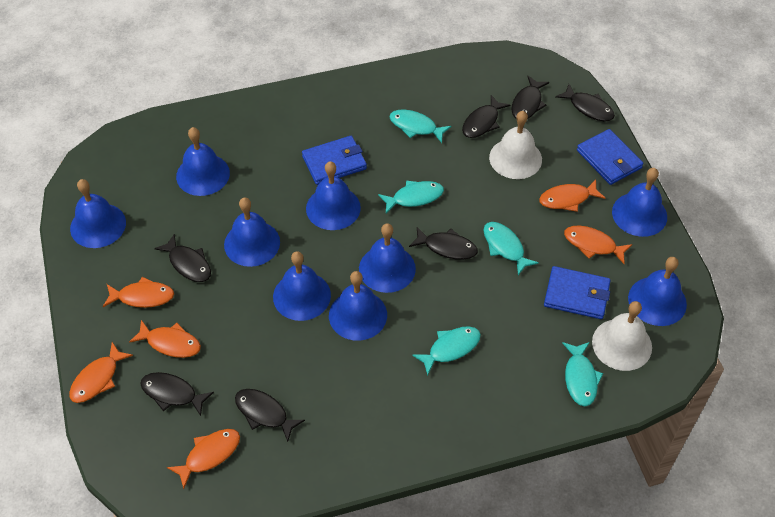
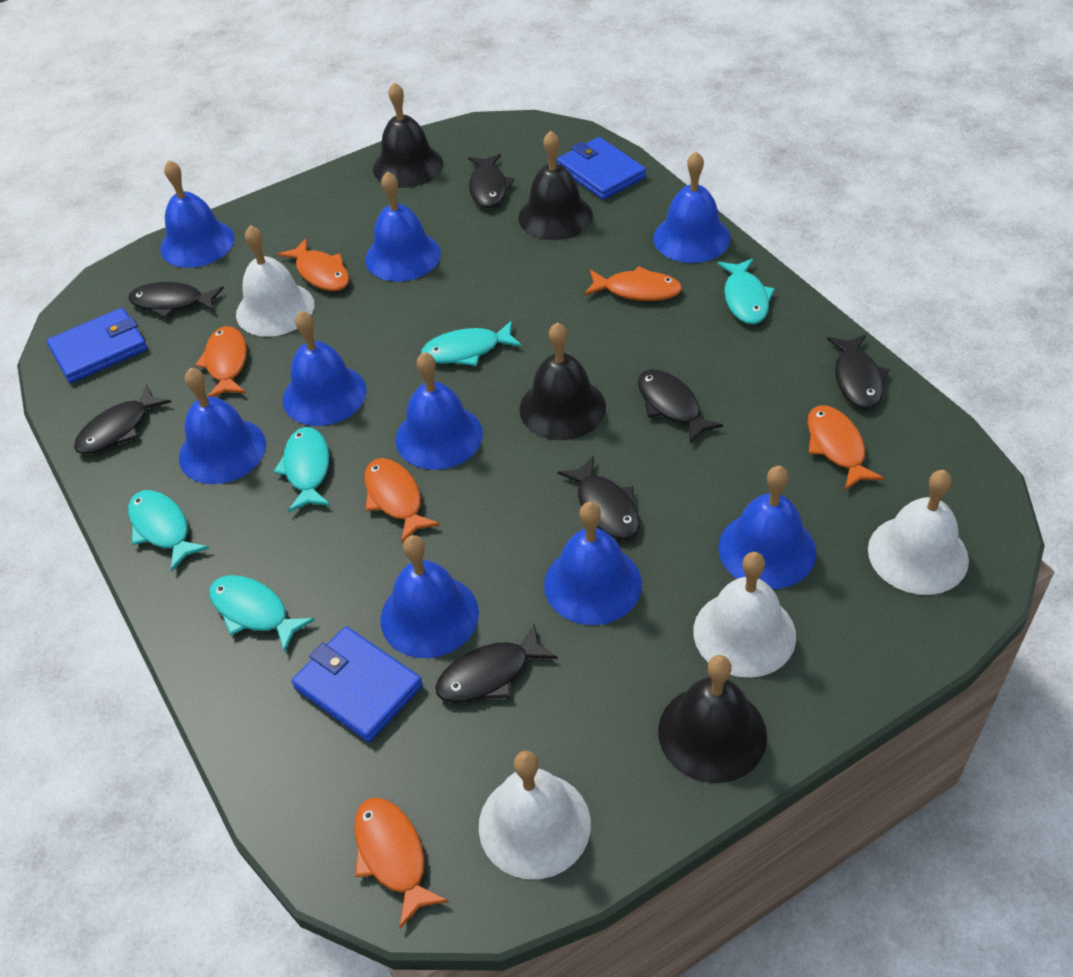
black bell: none = 0 -> [373,82,443,188] [518,131,593,240] [519,322,606,440] [658,655,767,783] = 4
white bell: [489,111,542,179] [592,301,652,371] = 2 -> [236,225,314,337] [479,751,591,879] [693,552,796,678] [868,470,969,595] = 4

